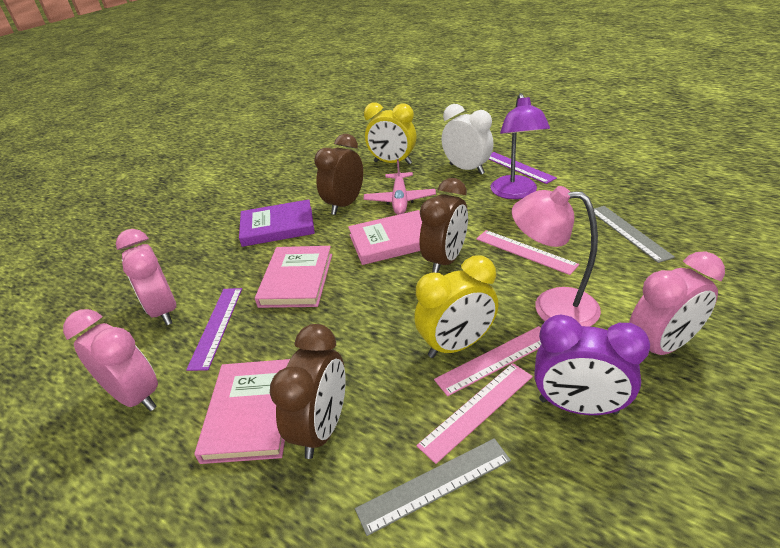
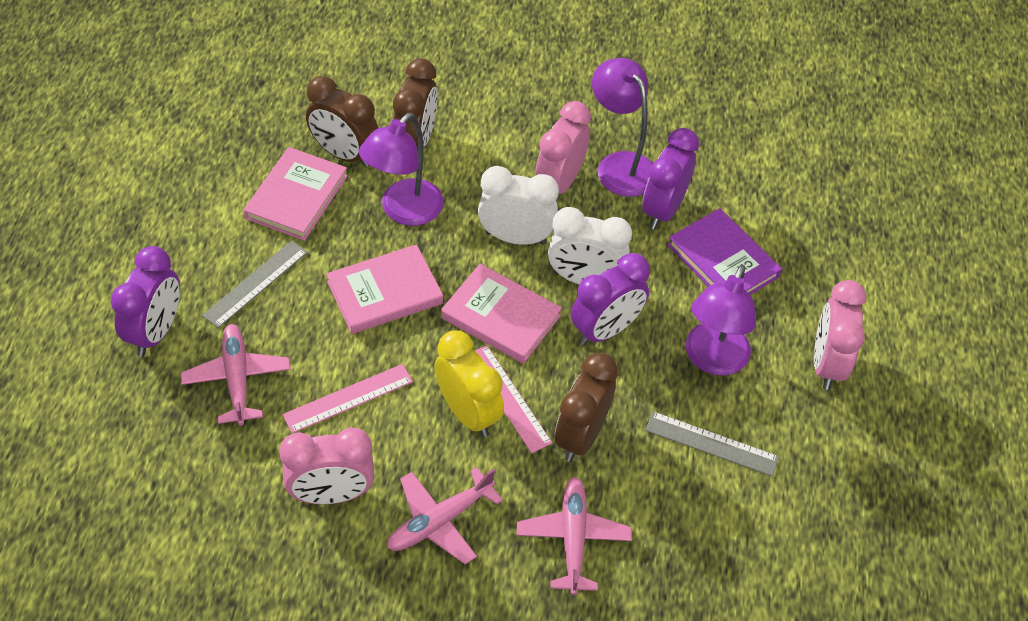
pink lamp: [512,186,601,327] = 1 -> none = 0
pink plane: [364,159,436,215] = 1 -> [181,324,291,426] [387,467,503,564] [517,477,632,595] = 3
pink ruler: [416,363,533,464] [434,326,541,396] [476,230,579,275] = 3 -> [282,364,413,433] [475,345,552,453] = 2
purple clock: [534,314,650,415] = 1 -> [111,246,180,357] [571,253,650,346] [642,128,699,230] = 3
purple lamp: [490,93,550,199] = 1 -> [359,113,444,226] [592,58,653,197] [685,265,756,376] = 3
purple ruler: [186,288,242,371] [489,152,557,184] = 2 -> none = 0
white clock: [441,104,494,175] = 1 -> [478,166,559,245] [548,207,632,284] = 2
yellow clock: [364,102,416,164] [414,255,498,358] = 2 -> [435,330,504,437] = 1

